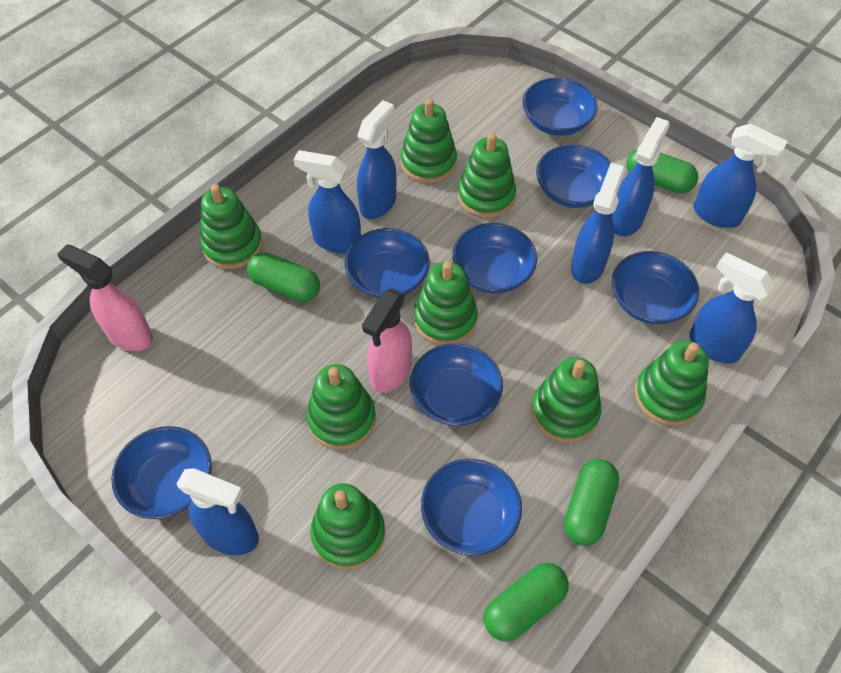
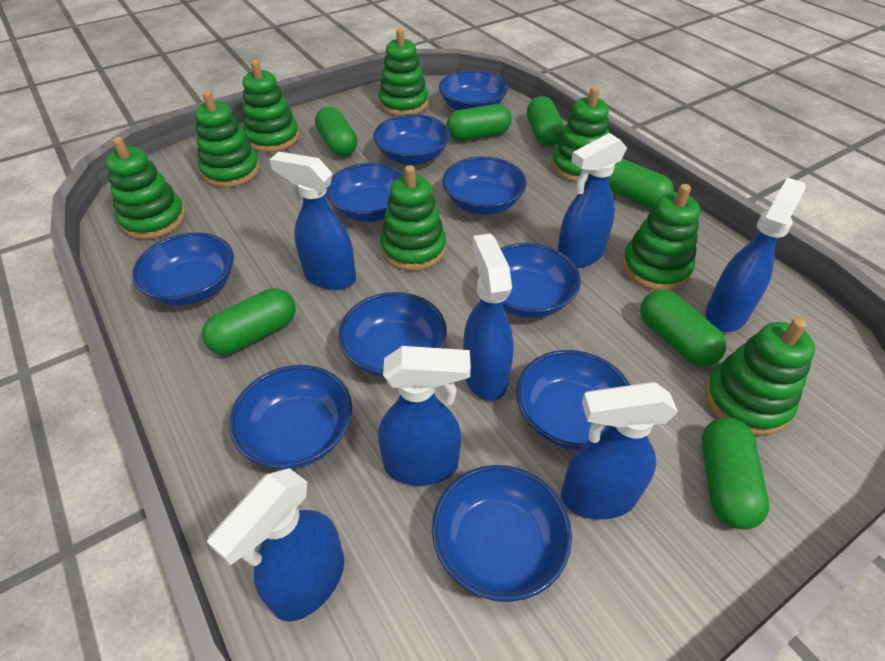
blue bowl: [111,426,212,519] [344,228,430,298] [410,343,503,426] [421,459,522,555] [452,223,537,294] [523,77,598,136] [536,144,611,208] [612,251,699,325] = 8 -> [132,232,234,305] [229,365,353,469] [326,163,405,222] [339,292,447,378] [373,114,450,165] [432,465,572,602] [439,70,508,110] [442,157,527,215] [500,243,581,318] [516,350,630,450] = 10
green capsule: [247,252,320,302] [484,563,569,642] [564,459,619,546] [626,149,698,193] = 4 -> [202,288,295,355] [315,107,357,157] [446,104,512,141] [527,96,564,147] [608,159,674,208] [640,289,726,367] [702,417,769,530] = 7
pink spray bottle: [57,244,153,351] [362,288,412,393] = 2 -> none = 0

